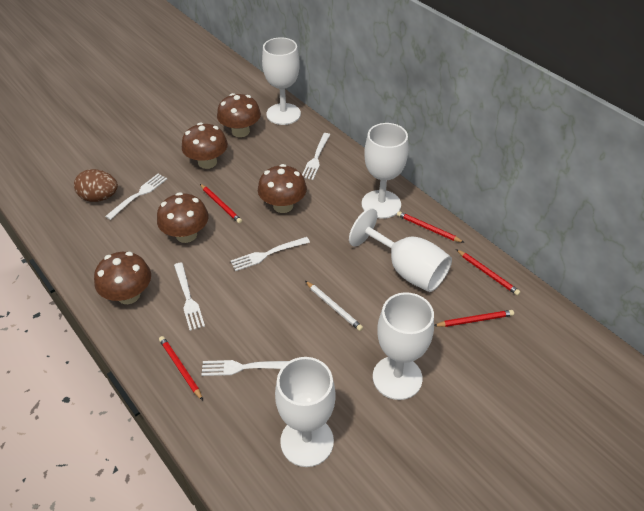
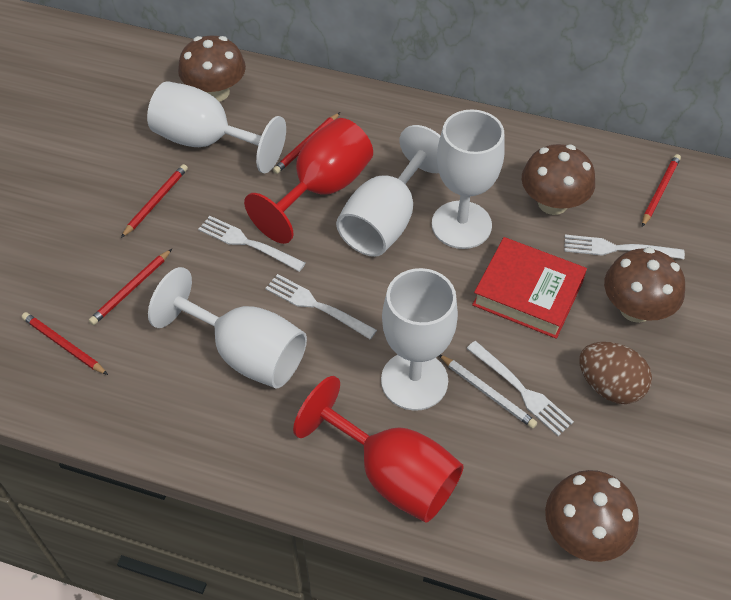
brown mushroom: [94,252,151,304] [157,192,209,243] [182,123,228,169] [217,93,261,137] [258,164,307,213] = 5 -> [178,36,246,102] [522,144,595,215] [545,470,639,562] [604,247,685,323] = 4
red book: none = 0 -> [472,237,587,339] = 1
red goblet: none = 0 -> [244,118,373,244] [293,376,464,523] = 2
white fork: [105,174,167,220] [174,262,205,331] [201,360,289,376] [231,237,310,271] [302,133,330,180] = 5 -> [198,216,306,272] [265,274,377,339] [466,341,574,436] [564,235,685,259] = 4

